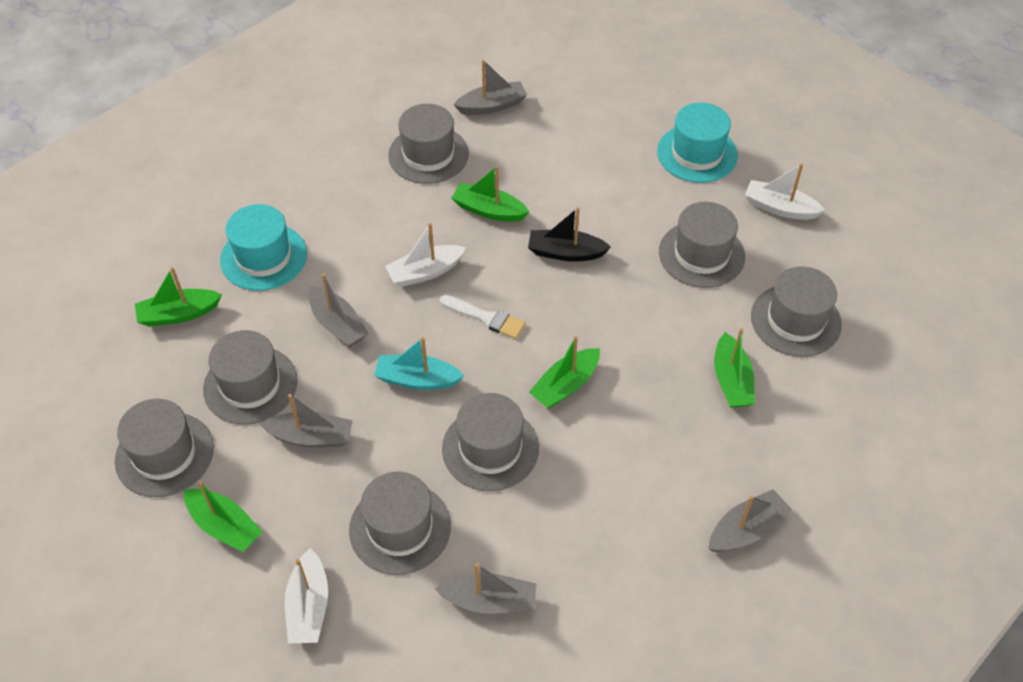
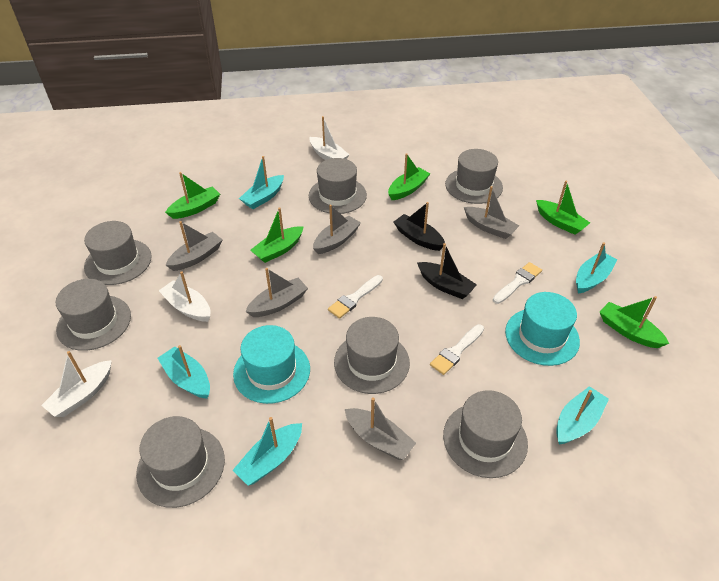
black boat: [528,207,611,262] = 1 -> [394,202,445,251] [417,243,477,299] = 2
turquoise boat: [374,337,464,390] = 1 -> [157,345,210,399] [233,417,302,486] [239,156,284,209] [556,386,609,445] [576,242,618,294] = 5
white brush: [440,295,526,339] = 1 -> [328,275,383,319] [430,324,484,375] [493,262,542,304] = 3

